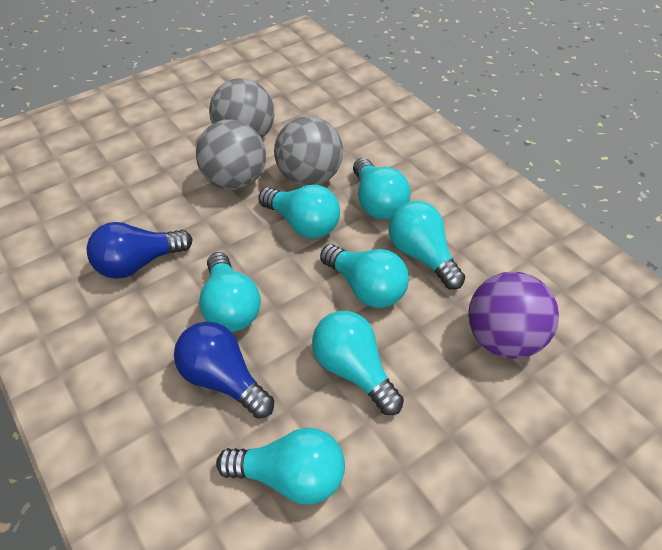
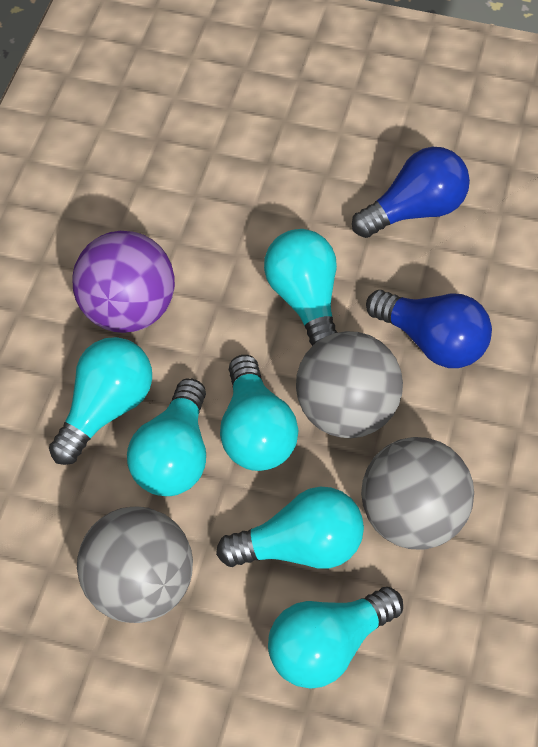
turquoise light bulb: [199,252,261,332] [216,428,345,504] [258,185,340,239] [312,311,404,415] [320,244,409,308] [353,158,411,220] [389,201,465,290] = 7 -> [49,337,152,465] [127,378,206,496] [216,487,364,569] [220,355,299,471] [264,229,338,346] [268,587,403,689] = 6

